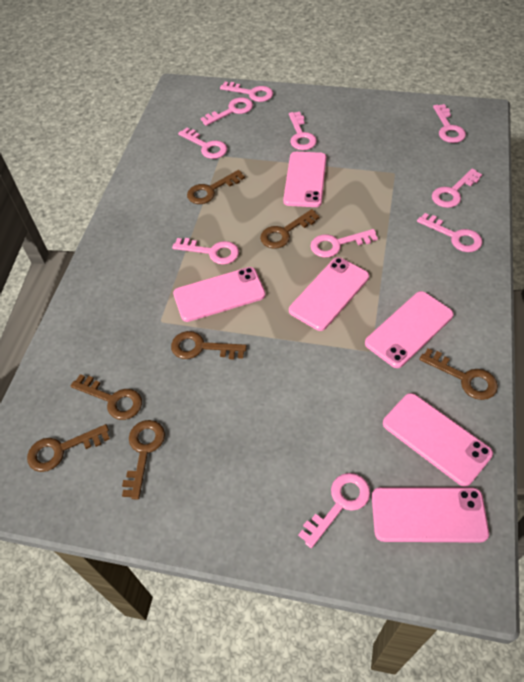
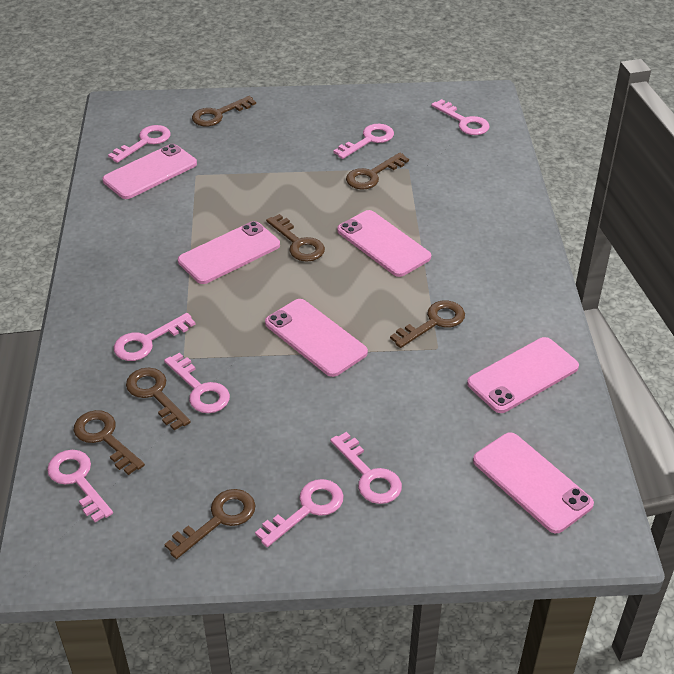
pink key: [172,238,239,265] [178,128,227,159] [201,97,253,126] [220,82,273,102] [289,112,317,150] [298,473,370,548] [310,229,378,258] [417,213,482,252] [432,169,482,208] [433,104,466,143] = 10 -> [47,450,113,522] [108,125,171,163] [114,313,196,361] [164,352,230,413] [255,479,344,547] [330,432,402,504] [334,124,394,159] [431,99,490,135] = 8

